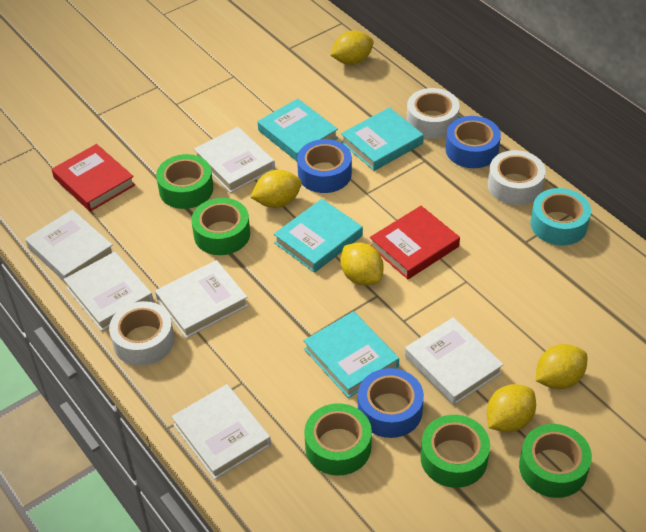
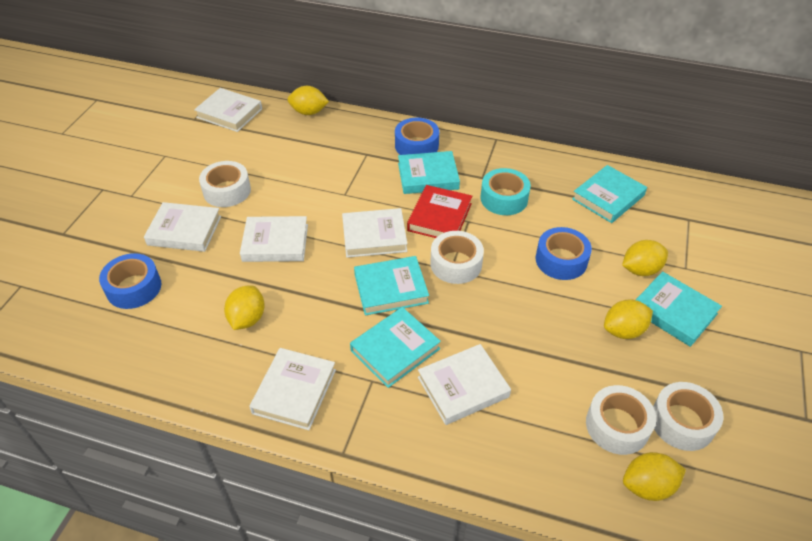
green tape: [156,154,213,209] [192,198,250,255] [304,403,372,476] [421,415,490,488] [519,424,592,498] = 5 -> none = 0
red book: [52,144,135,212] [370,206,460,279] = 2 -> [407,185,472,238] = 1
turquoise book: [258,99,338,161] [274,199,363,273] [304,311,399,398] [341,107,424,171] = 4 -> [350,307,441,388] [354,256,429,316] [398,151,460,194] [572,165,647,223] [636,271,722,347] = 5
white tape: [109,301,174,366] [406,88,460,139] [488,150,546,205] = 3 -> [199,161,251,207] [430,231,484,284] [586,385,656,455] [653,382,724,451] = 4

